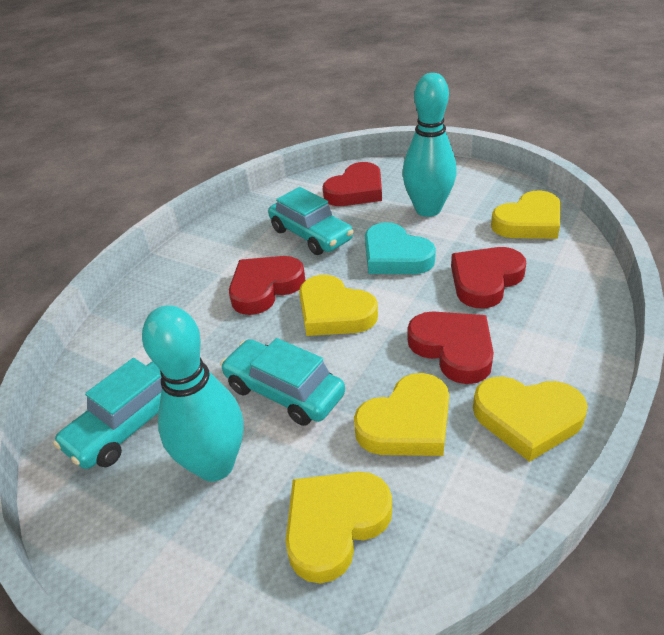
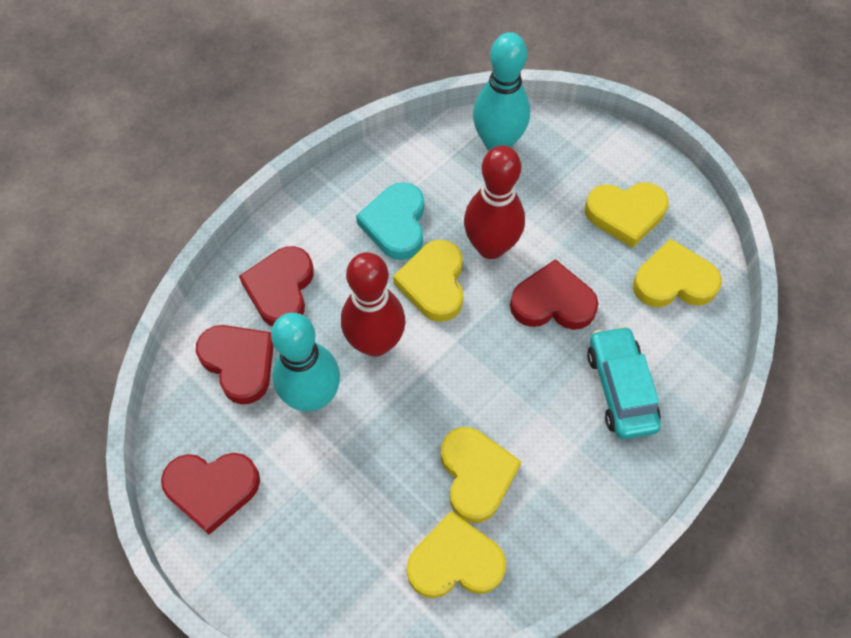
red bowling pin: none = 0 -> [341,252,406,357] [464,145,525,259] = 2
turquoise car: [53,358,162,469] [220,338,345,426] [268,187,354,255] = 3 -> [587,326,661,439] = 1

